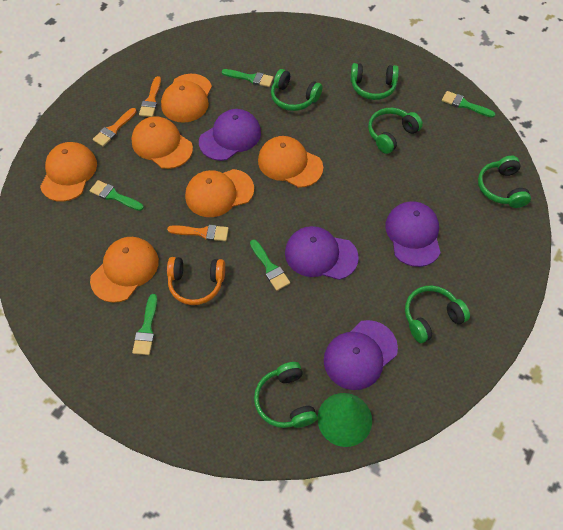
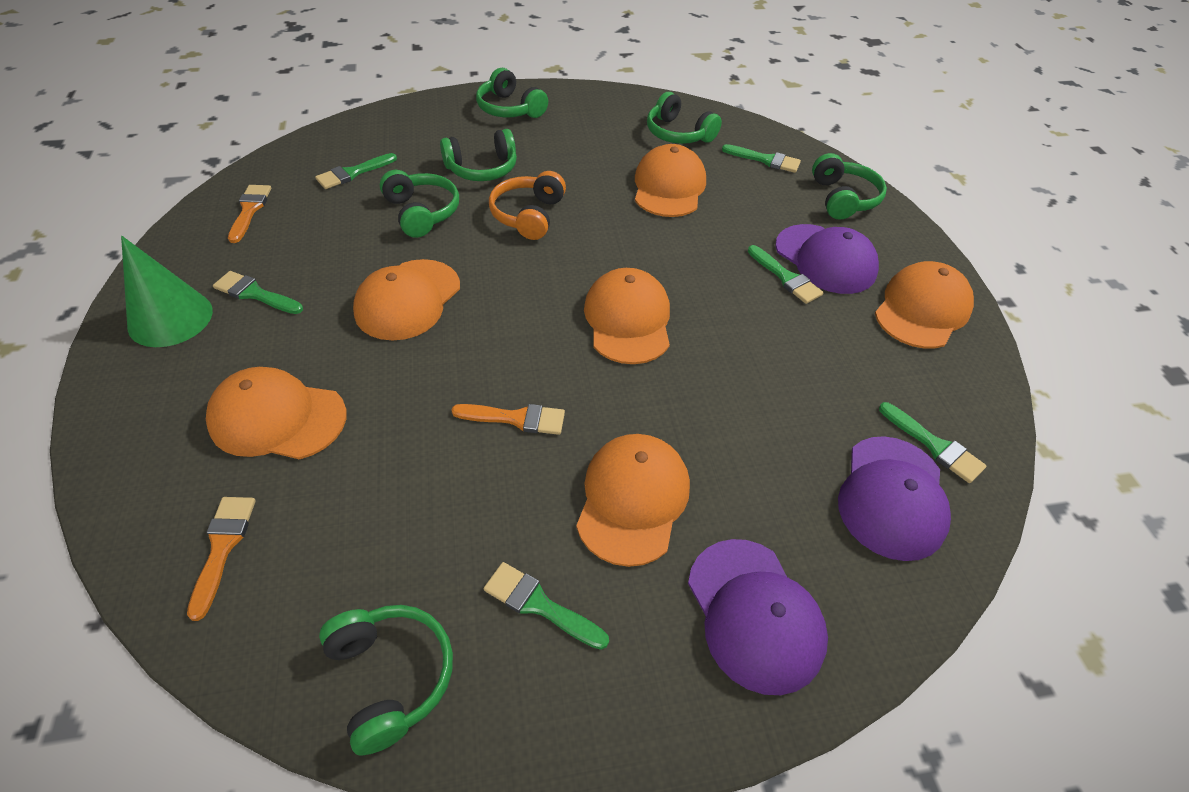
green brush: [90,180,144,211] [132,294,157,355] [222,69,273,87] [250,240,290,291] [442,91,495,118] = 5 -> [213,271,303,314] [315,153,397,189] [484,562,609,650] [722,144,801,173] [748,245,824,304] [879,402,986,483] = 6
purple cap: [199,109,261,161] [285,226,359,280] [324,320,398,390] [385,201,441,267] = 4 -> [688,539,828,695] [775,224,879,294] [838,436,951,561] = 3

